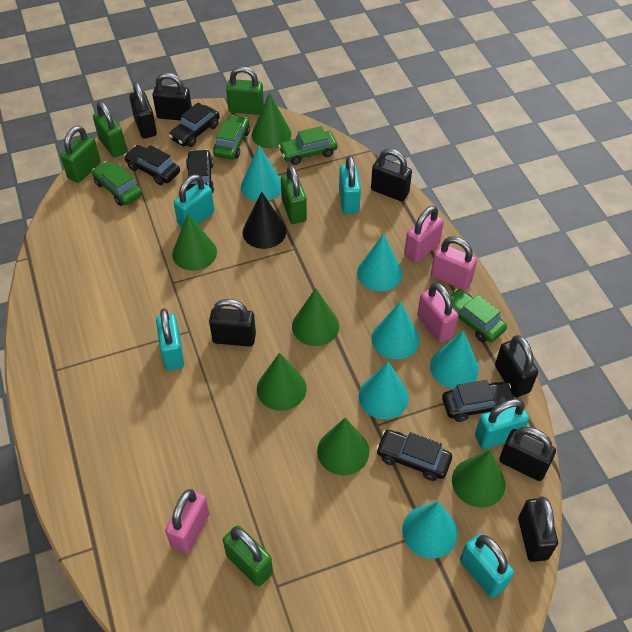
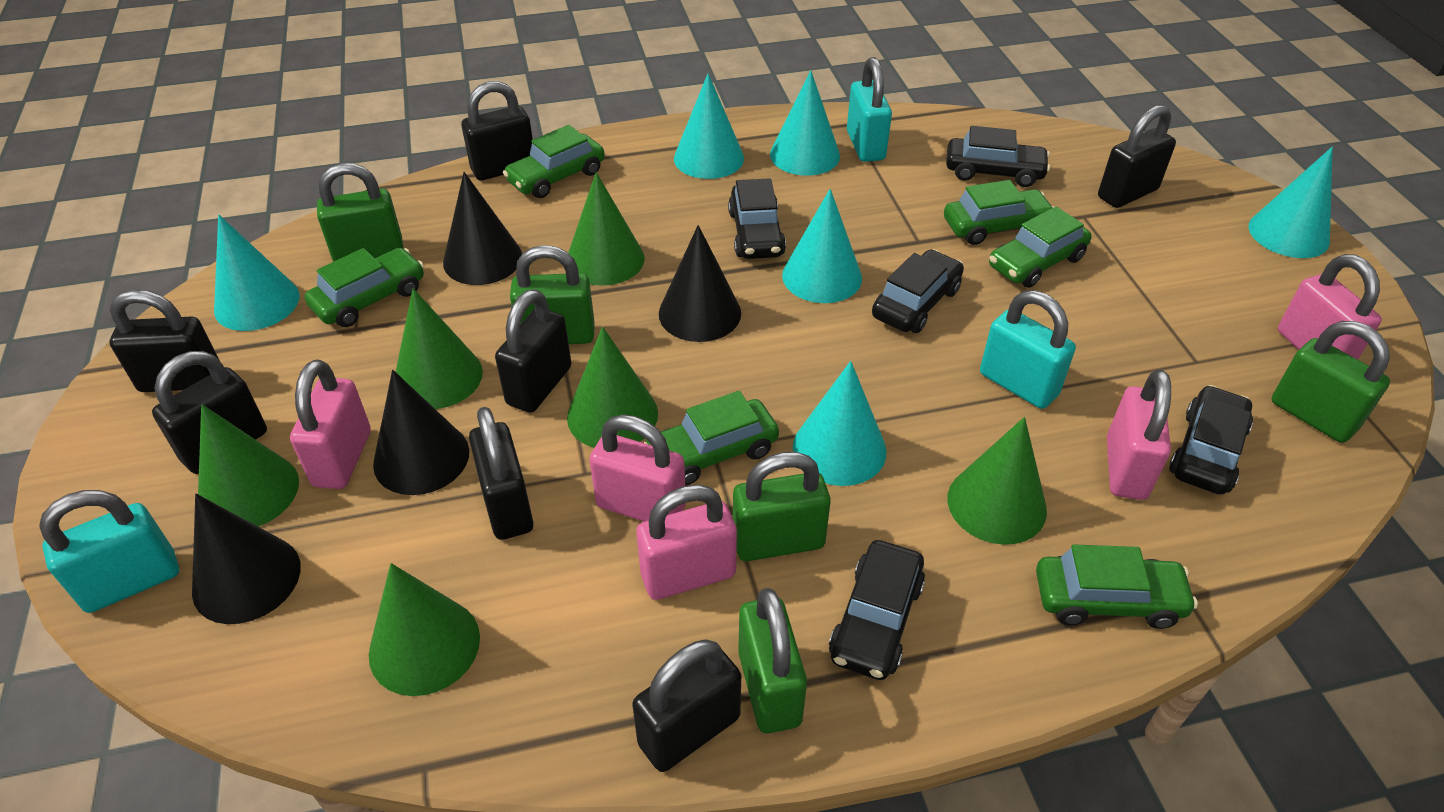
black cone: [243,191,286,249] = 1 -> [192,494,301,624] [373,370,469,495] [443,172,522,285] [659,225,741,342] = 4
green car: [92,161,142,206] [213,115,250,160] [278,126,337,165] [450,289,507,342] = 4 -> [305,248,424,327] [503,125,605,198] [644,391,779,486] [944,180,1054,245] [989,207,1092,288] [1036,544,1198,629] = 6
pink padlock: [165,489,209,554] [404,206,444,263] [417,282,458,343] [431,236,477,290] = 4 -> [290,360,371,489] [590,414,686,522] [636,484,737,600] [1107,369,1171,500] [1278,254,1382,360] = 5
turquoise padlock: [156,308,184,370] [174,175,214,227] [339,155,361,214] [460,534,514,598] [475,399,529,449] = 5 -> [39,490,179,613] [847,57,892,162] [980,290,1076,409] = 3

